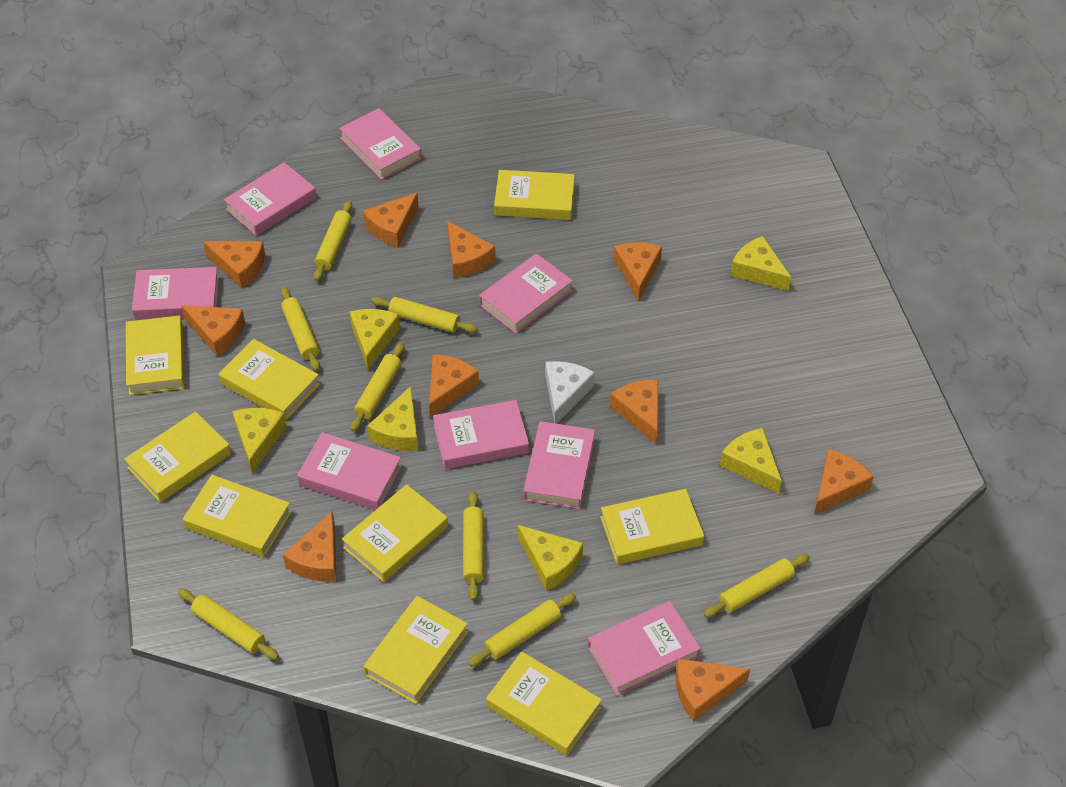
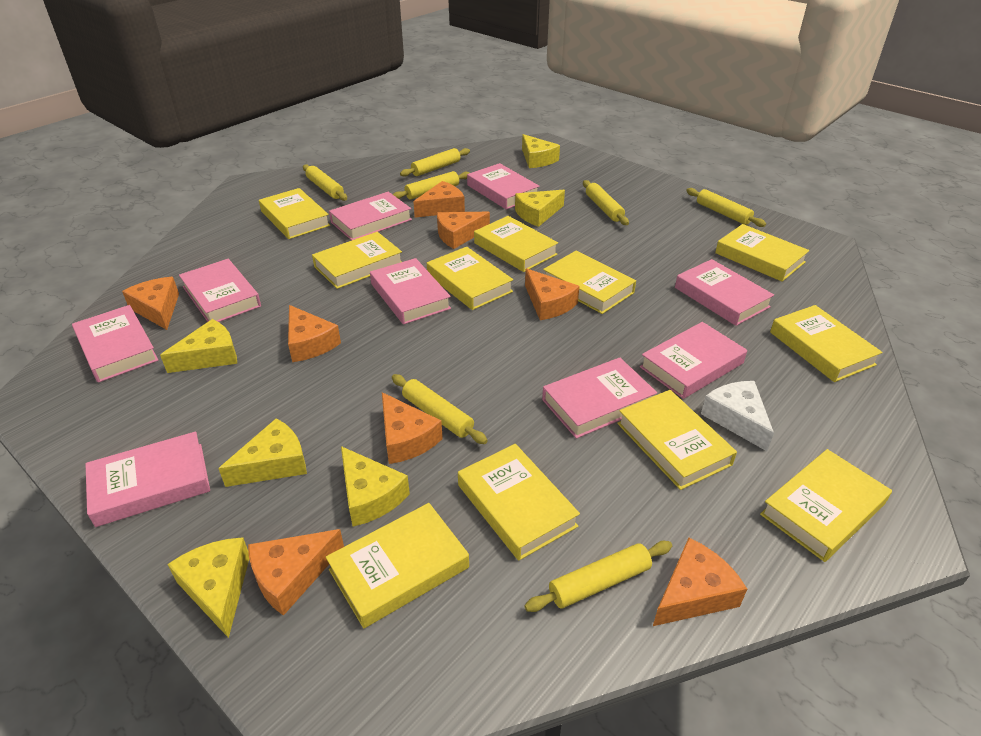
orange cheese: [181,305,245,356] [203,241,265,288] [283,511,337,582] [363,193,419,247] [429,354,479,418] [447,221,495,278] [610,379,658,444] [613,242,662,301] [676,658,750,721] [814,449,874,515] = 10 -> [122,277,179,330] [248,529,344,616] [288,305,341,362] [382,392,443,464] [413,181,465,218] [437,212,490,249] [525,269,579,320] [653,538,747,626] = 8
pink book: [132,267,219,320] [224,162,317,236] [297,432,402,510] [339,108,422,180] [433,400,529,469] [479,253,573,333] [523,421,595,509] [588,601,701,696] = 8 -> [72,305,159,383] [85,431,210,527] [179,259,261,322] [329,192,412,240] [370,258,451,325] [467,163,540,210] [542,357,657,439] [640,322,747,399] [675,259,774,326] = 9
yellow book: [124,411,231,502] [126,316,185,395] [183,475,292,557] [219,339,320,420] [342,484,448,582] [363,596,468,704] [486,651,602,756] [494,170,575,220] [600,489,704,565] = 9 -> [259,188,330,239] [312,232,402,289] [326,503,469,628] [427,247,513,310] [458,444,580,561] [474,216,558,272] [543,251,636,314] [617,390,737,490] [715,224,809,282] [760,449,892,562] [770,305,882,382] = 11
yellow rolling pin: [178,588,279,660] [281,287,320,371] [314,200,352,281] [351,342,404,432] [371,297,478,333] [463,491,484,601] [468,593,576,667] [704,554,810,617] = 8 -> [303,164,347,201] [392,374,488,444] [393,171,470,200] [400,148,470,177] [524,541,672,612] [583,180,629,225] [686,188,766,227] = 7

